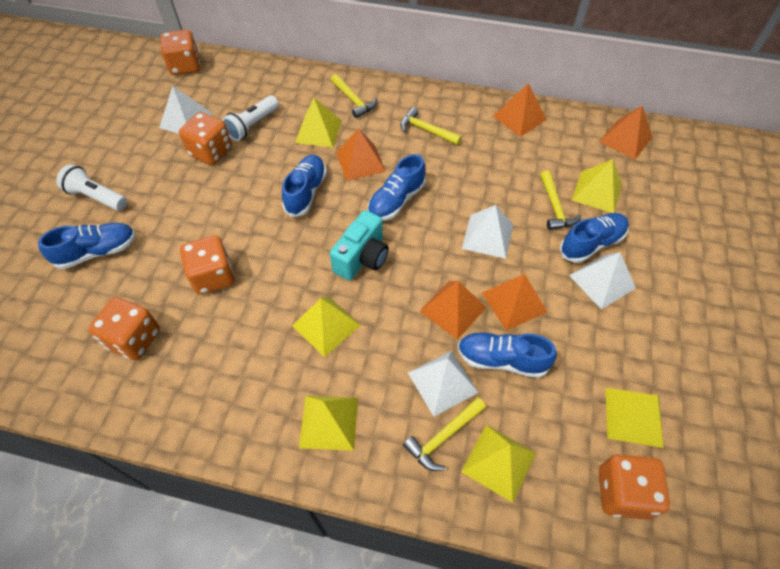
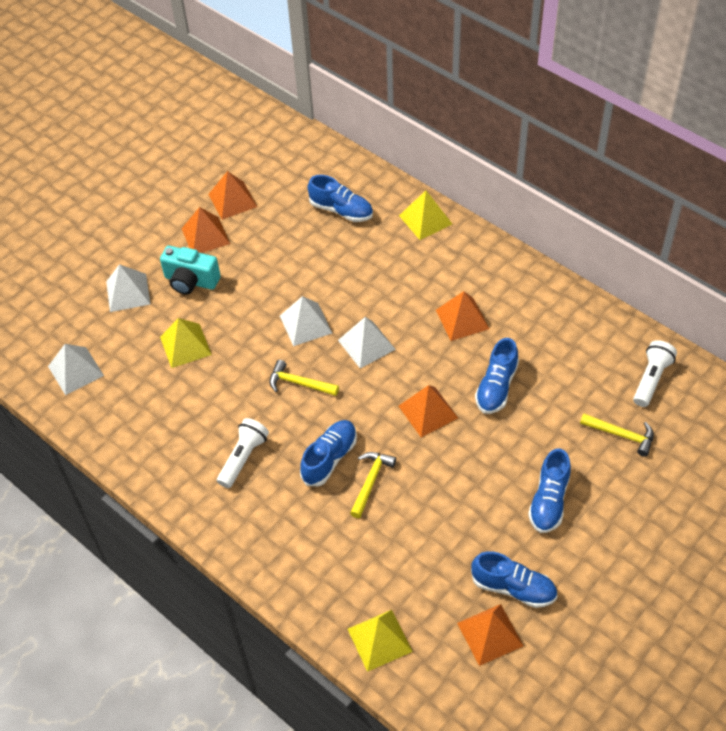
orange dice: [89,297,160,360] [160,30,200,75] [179,112,232,165] [180,235,235,294] [599,454,670,520] = 5 -> none = 0
yellow hammer: [331,74,377,118] [400,107,462,145] [403,397,486,471] [540,171,581,230] = 4 -> [270,360,339,396] [350,452,396,518] [580,413,654,457] = 3
yellow pyramid: [292,296,361,357] [295,98,342,148] [299,396,358,451] [461,425,536,503] [572,159,622,213] [606,388,664,448] = 6 -> [160,318,212,368] [348,610,413,672] [399,191,452,240] = 3

